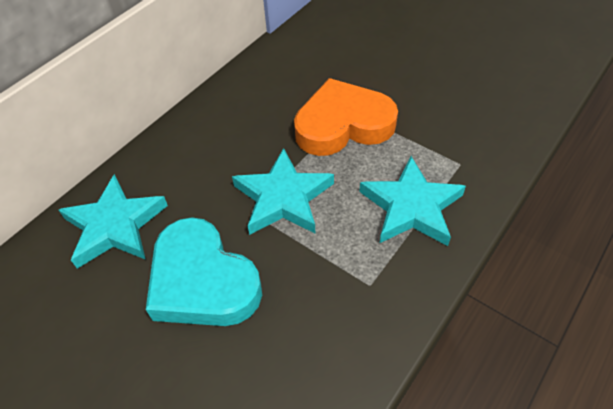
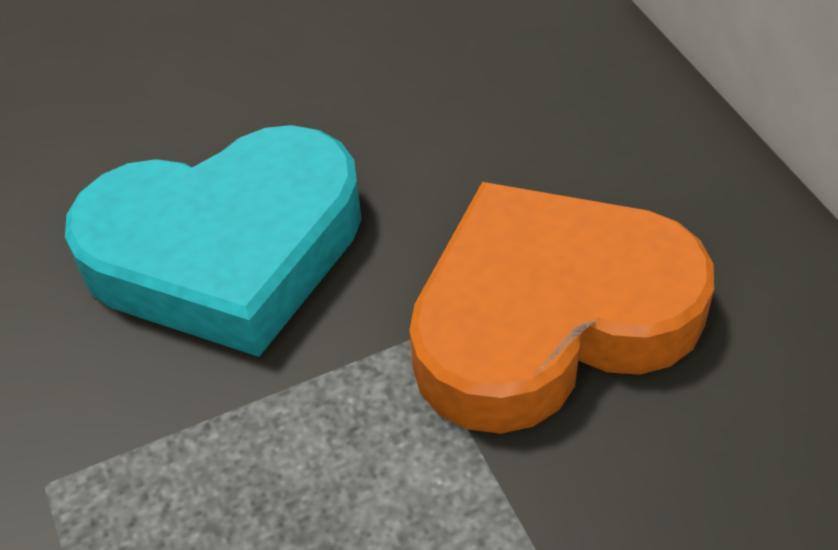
turquoise star: [59,174,168,269] [232,148,334,235] [359,156,466,246] = 3 -> none = 0

